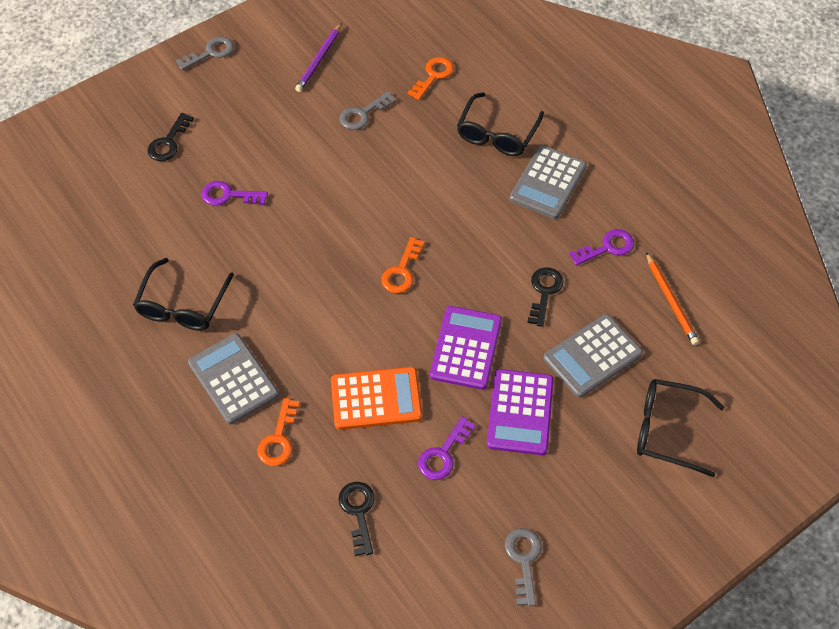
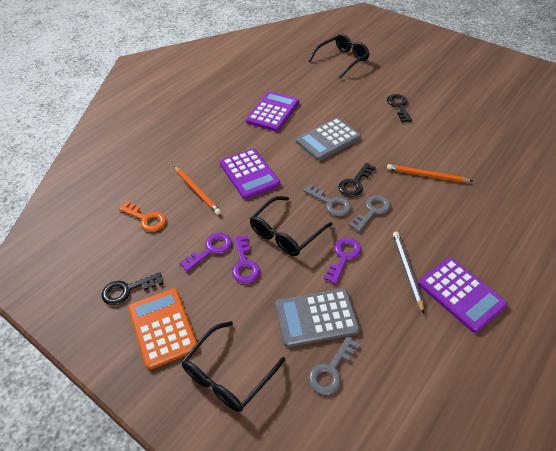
grey calculator: [188,333,279,424] [510,145,587,219] [543,314,643,398] = 3 -> [275,288,360,347] [296,118,361,161] = 2
grey pencil: none = 0 -> [393,232,424,314] = 1
orange key: [257,398,300,466] [381,237,425,293] [408,57,454,100] = 3 -> [119,201,166,232] = 1
orange pencil: [646,252,699,345] = 1 -> [174,166,221,215] [387,164,472,182] = 2
purple calculator: [430,306,502,390] [487,369,554,455] = 2 -> [220,149,280,200] [246,91,299,132] [418,258,508,333] = 3
purple pencil: [295,23,342,92] = 1 -> none = 0

